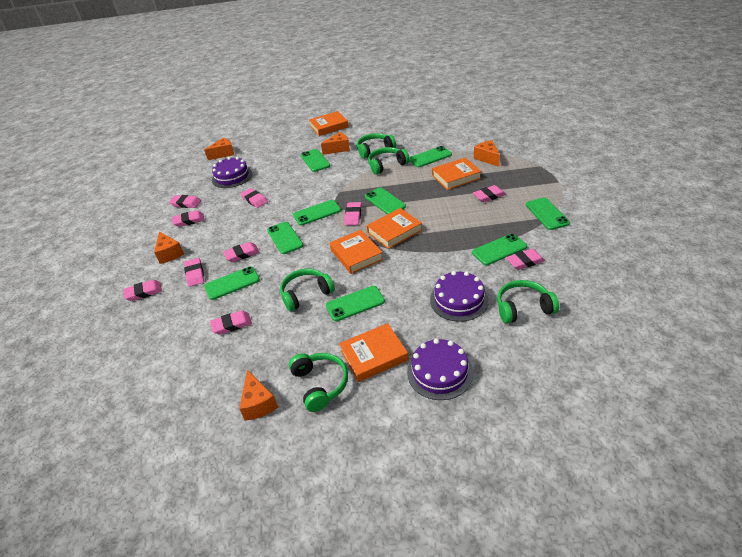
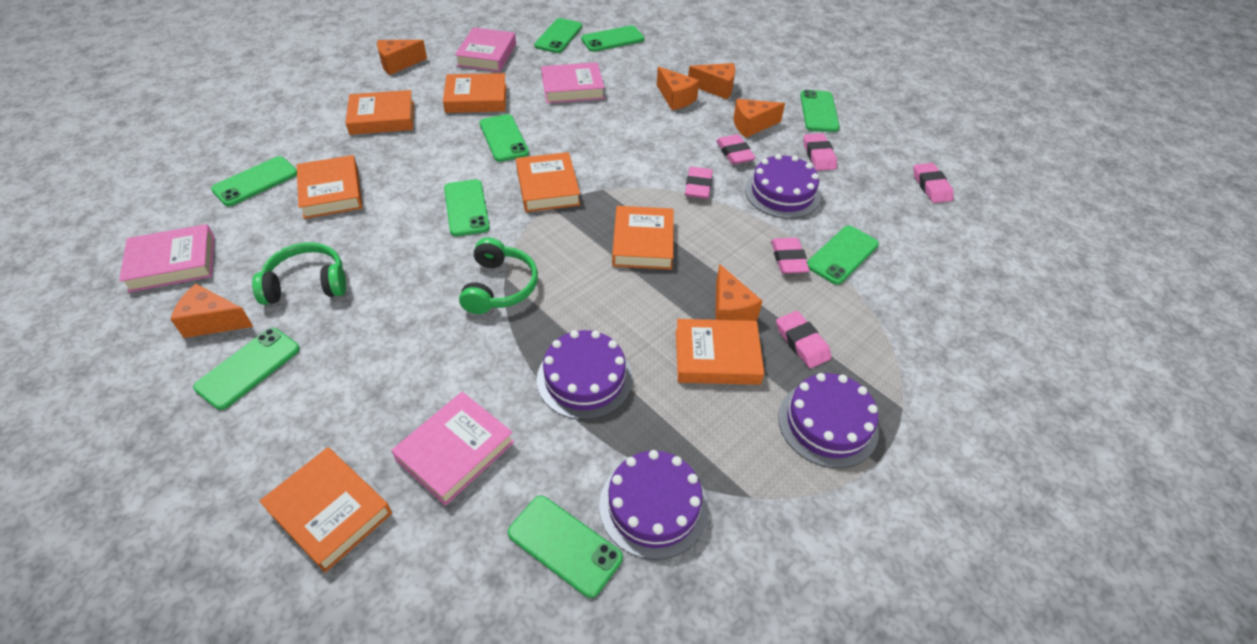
green headphones: [280,269,335,311] [289,353,348,412] [357,133,396,159] [368,147,410,175] [497,280,559,324] = 5 -> [252,242,346,305] [459,237,538,314] = 2
orange book: [309,111,349,136] [330,230,383,274] [339,323,408,382] [367,208,422,249] [432,158,482,190] = 5 -> [259,447,392,572] [297,155,363,219] [346,90,414,135] [443,73,506,113] [516,152,581,212] [612,206,674,270] [676,319,764,385] = 7
orange cheese: [154,232,184,264] [204,137,234,160] [239,370,278,421] [321,132,350,155] [474,140,500,167] = 5 -> [170,284,253,338] [377,40,427,75] [657,67,699,110] [688,63,735,99] [715,264,762,321] [733,99,785,138] = 6
pink book: none = 0 -> [119,224,214,293] [391,392,514,506] [455,27,516,72] [541,62,605,103] = 4
pink eraser: [123,280,162,301] [169,195,201,208] [172,210,204,227] [184,258,204,287] [210,310,252,335] [223,242,259,262] [241,188,268,208] [344,202,362,225] [473,185,506,203] [506,249,545,270] = 10 -> [685,167,713,199] [716,134,756,165] [771,238,810,274] [776,311,831,368] [804,133,837,171] [914,163,953,203] = 6
purple cake: [212,157,252,188] [407,338,473,400] [430,271,489,322] = 3 -> [537,330,633,420] [599,450,708,560] [745,154,821,219] [778,373,879,468] = 4

